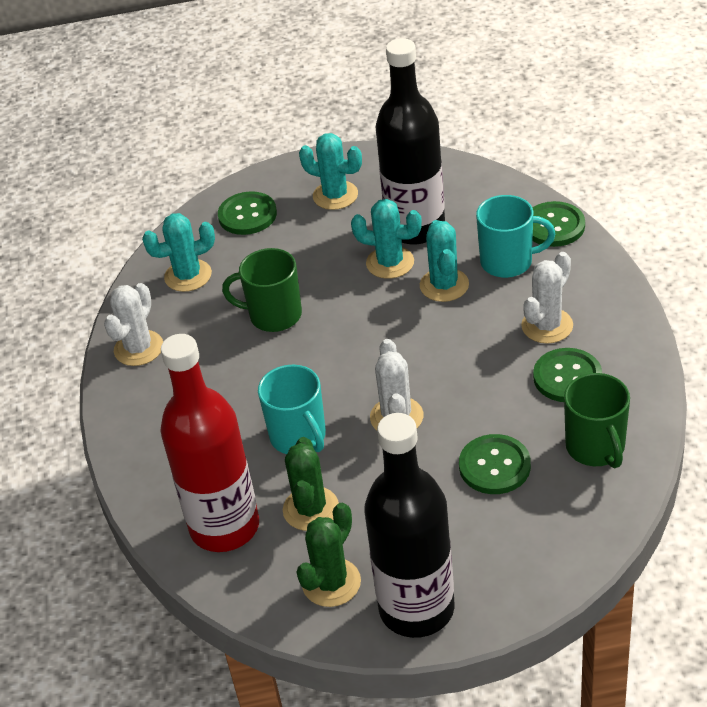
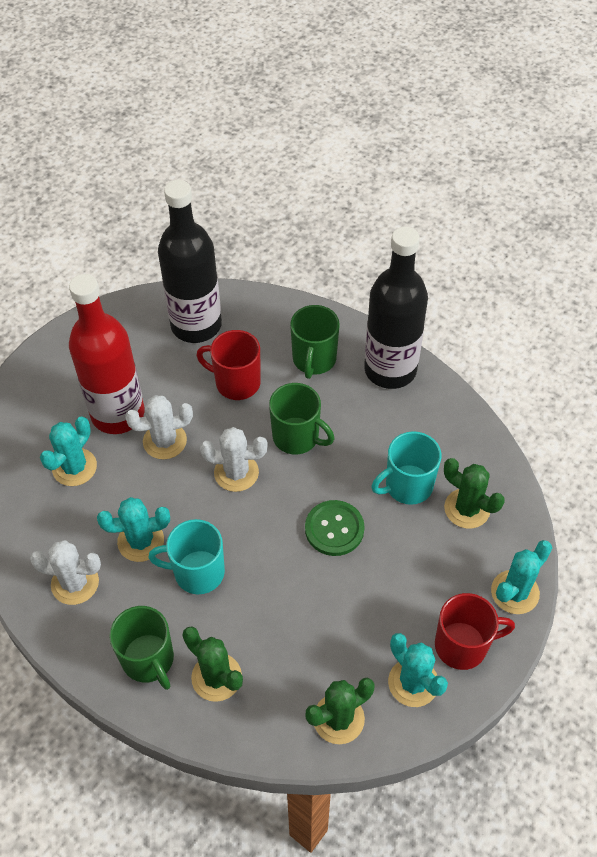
green button: [218,191,277,235] [459,434,531,494] [532,201,585,247] [533,348,602,402] = 4 -> [305,500,365,556] = 1
green cactus: [283,437,339,531] [297,503,361,607] = 2 -> [182,626,243,702] [305,678,375,744] [444,458,505,529] = 3
green mug: [222,248,302,332] [564,373,630,468] = 2 -> [109,606,174,690] [269,383,334,454] [290,305,340,379] = 3
red mug: none = 0 -> [196,330,261,400] [435,593,515,670] = 2

